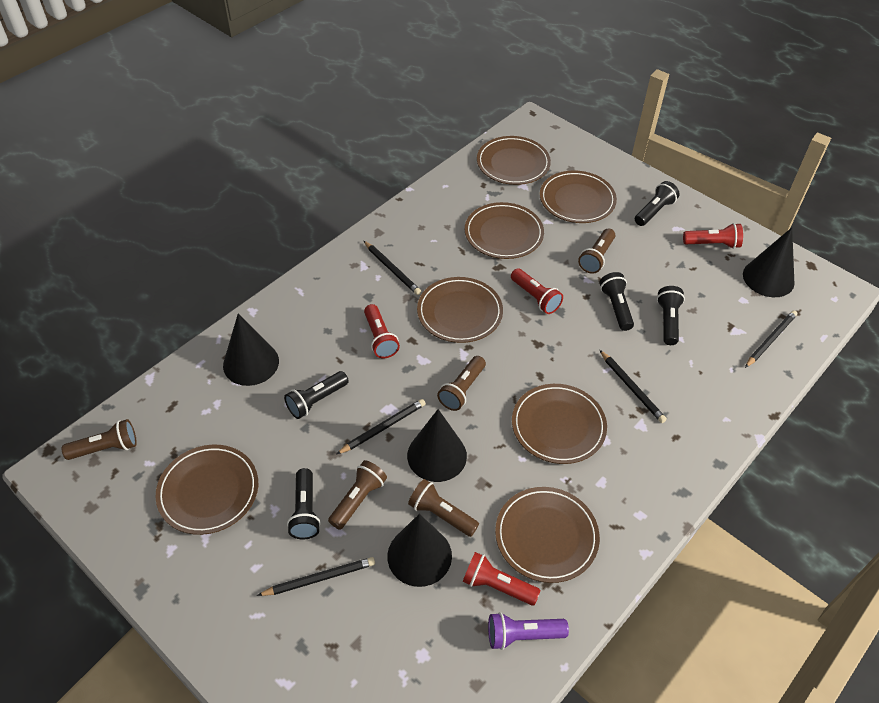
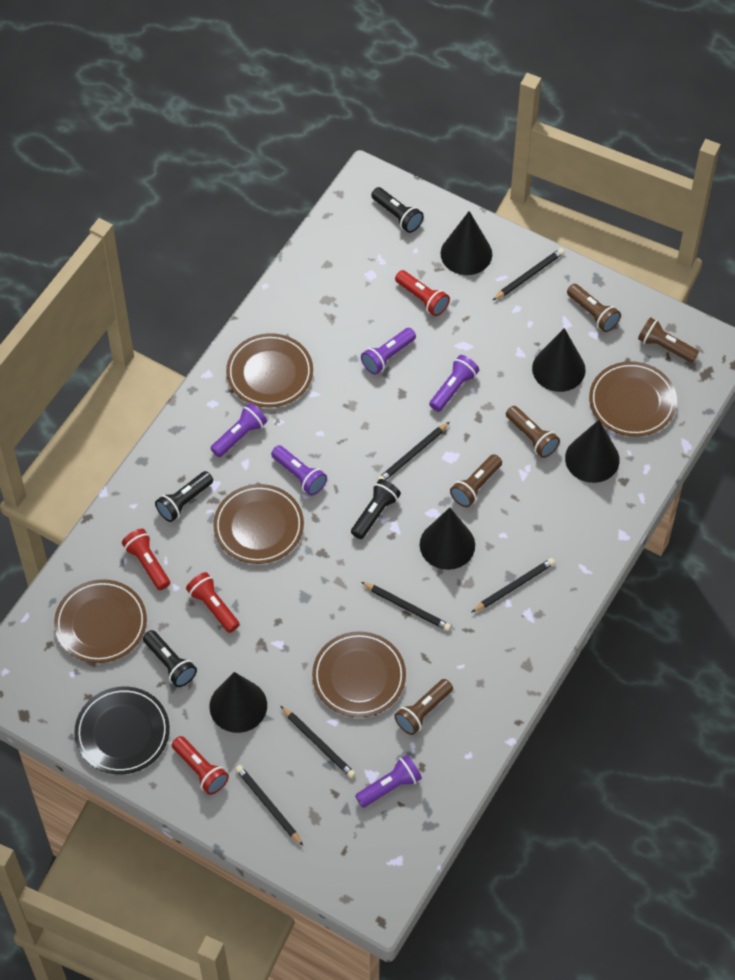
black cone: [223,313,279,386] [387,514,452,587] [407,409,467,482] [743,228,795,297] = 4 -> [209,672,267,733] [420,507,475,570] [441,211,492,275] [532,328,586,392] [565,420,620,483] = 5
black flashlight: [284,371,349,419] [287,468,321,539] [600,272,634,331] [635,181,680,226] [657,286,685,345] = 5 -> [143,630,197,687] [155,471,213,522] [351,479,401,539] [371,187,424,233] = 4
black pencil: [257,557,375,596] [337,399,426,454] [364,241,421,295] [600,350,667,423] [745,310,797,368] = 5 -> [235,765,303,846] [281,706,356,778] [361,582,451,631] [378,422,450,480] [471,558,555,613] [492,248,564,301] = 6
black plate: none = 0 -> [74,687,170,775] = 1
brown plate: [155,445,258,535] [417,277,503,343] [465,202,544,259] [477,136,551,185] [495,487,600,583] [512,384,607,464] [540,170,617,223] = 7 -> [54,579,147,663] [213,484,304,564] [226,333,313,407] [312,631,406,717] [589,361,677,437] = 5
purple flashlight: [488,612,569,650] = 1 -> [211,403,267,457] [271,445,327,496] [355,755,422,808] [361,328,416,375] [429,355,479,412] = 5

